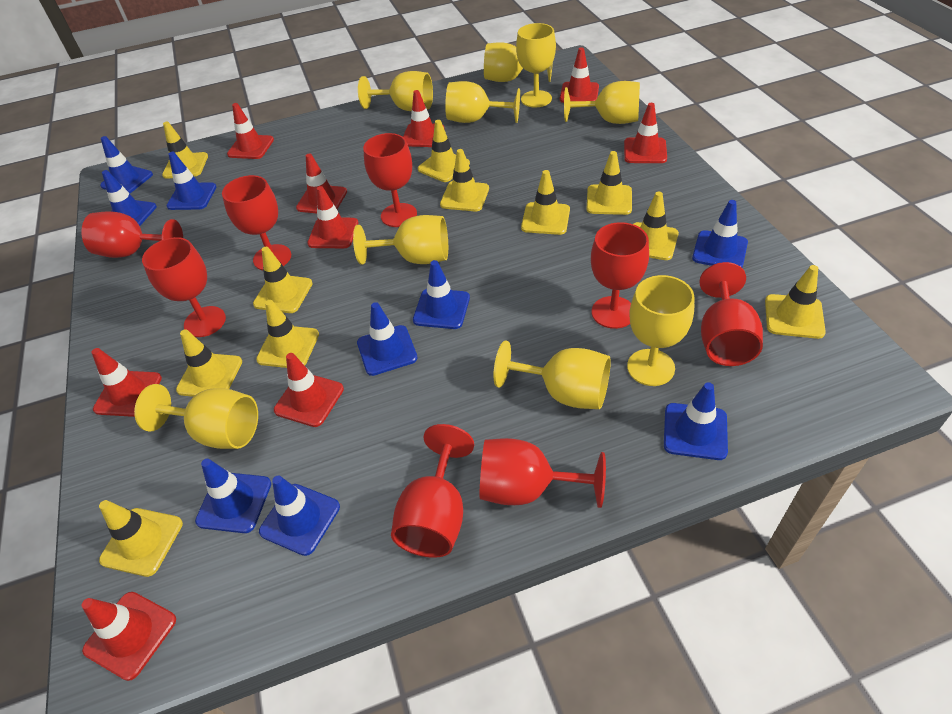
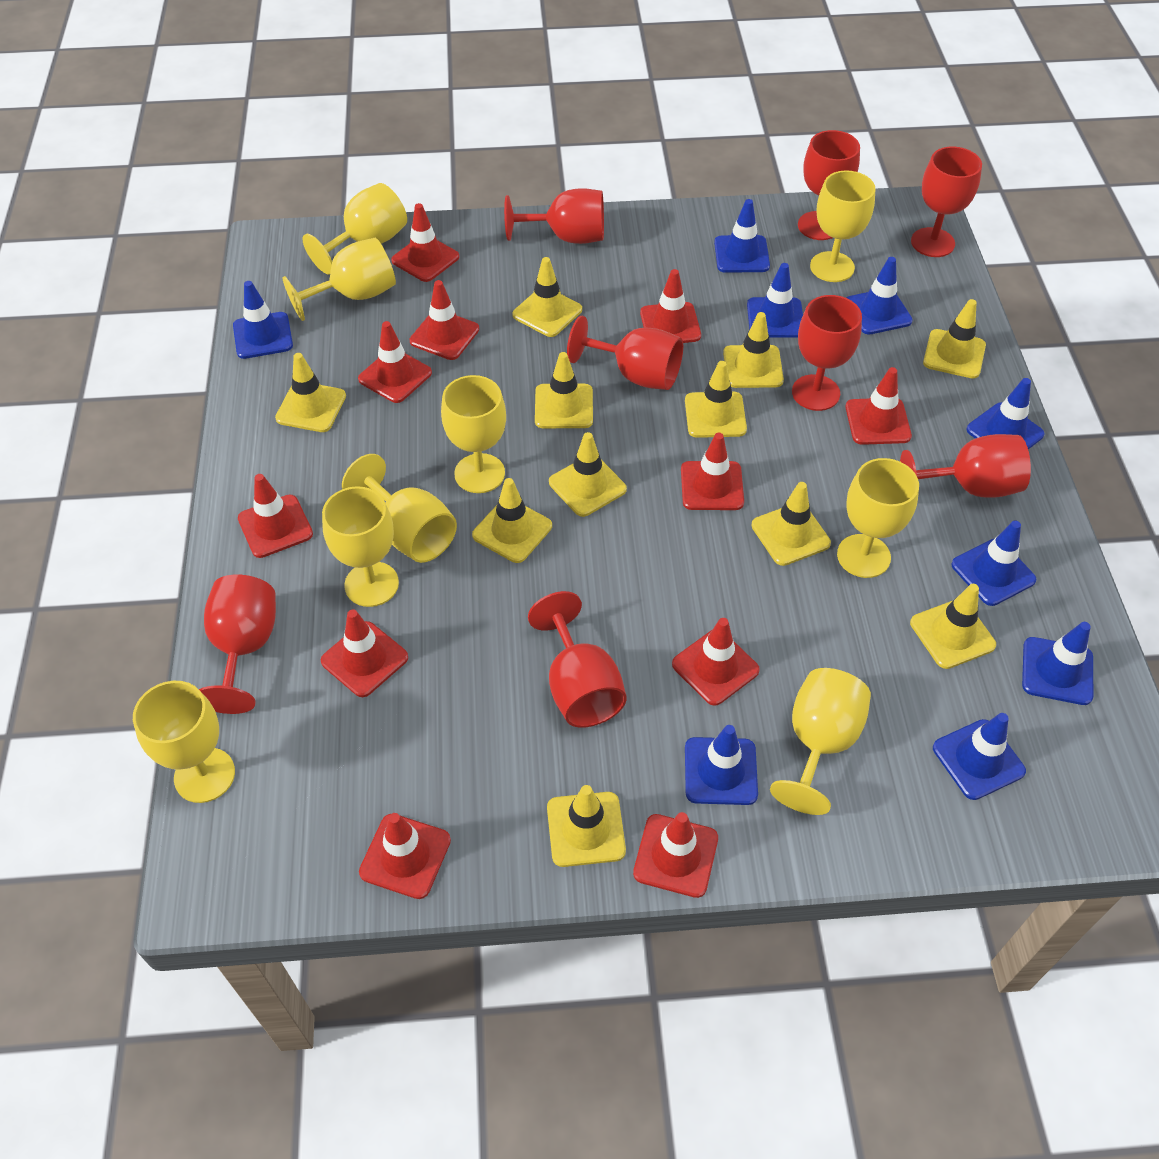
red traffic cone: [81,592,176,681] [91,348,162,417] [227,103,274,159] [274,353,344,427] [296,153,347,213] [307,186,358,248] [403,90,444,147] [560,47,599,103] [624,103,667,163] = 9 -> [238,474,313,558] [321,609,408,697] [358,321,432,403] [359,813,451,899] [391,203,459,282] [410,280,479,360] [633,812,718,898] [640,269,701,343] [672,618,760,706] [681,433,744,510] [845,367,912,445] = 11

